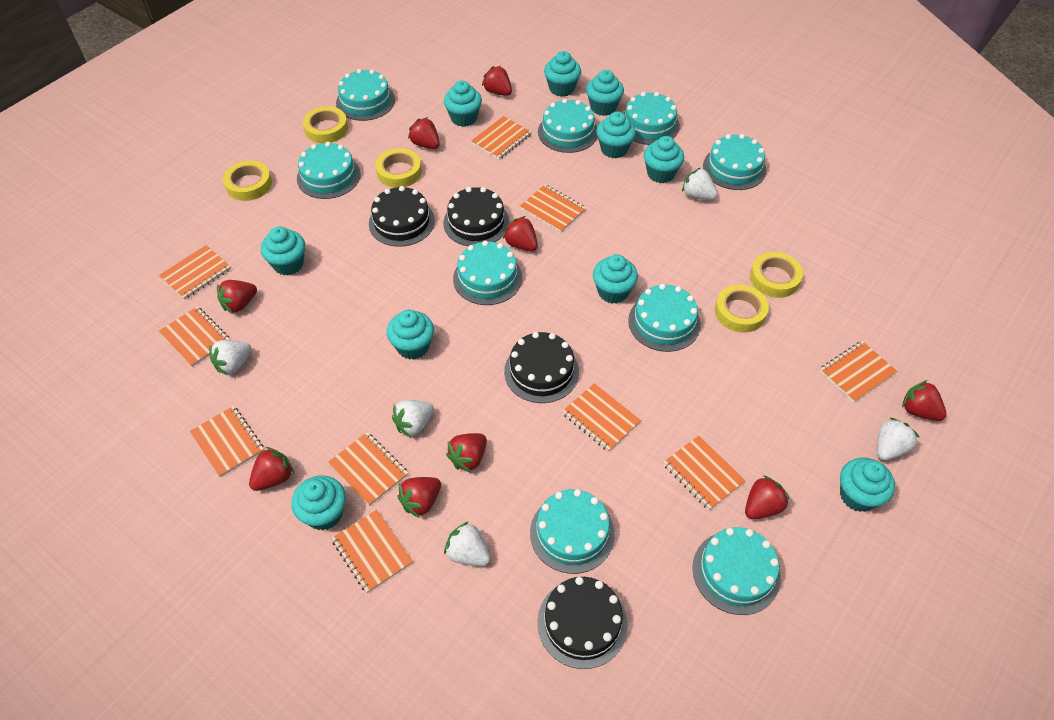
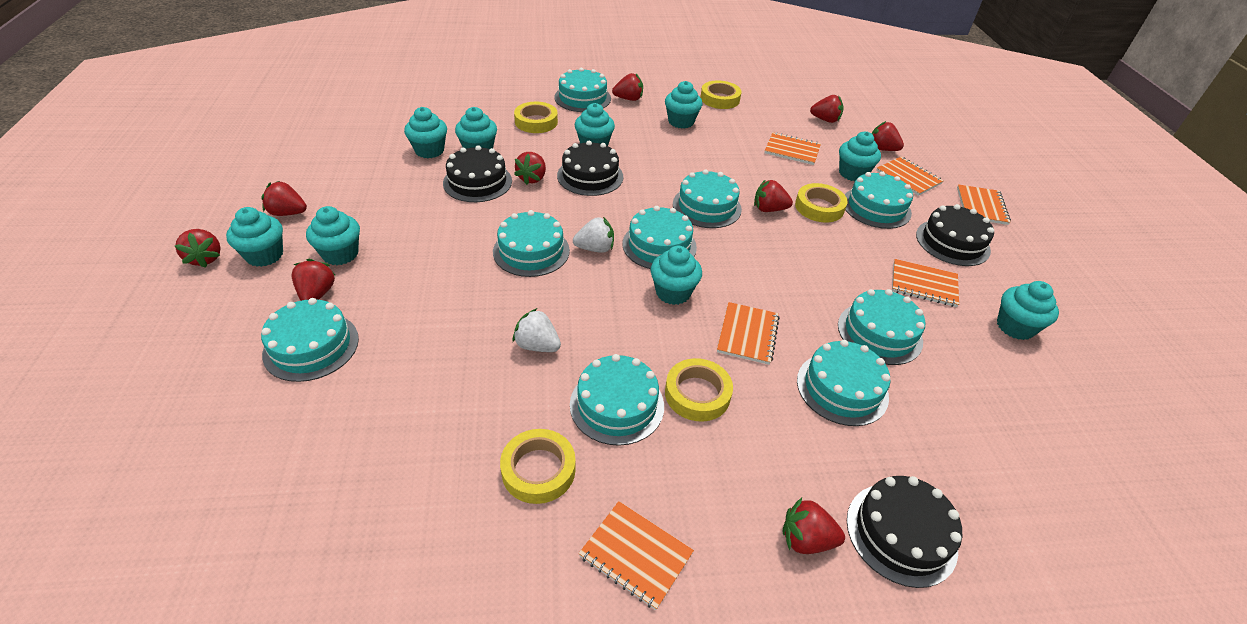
orange notebook: [159,245,231,300] [159,306,230,367] [190,406,264,477] [328,432,408,506] [331,510,413,593] [471,116,531,160] [520,184,586,232] [562,383,641,452] [663,436,746,510] [820,341,897,402] = 10 -> [579,501,694,610] [717,302,780,365] [765,132,821,165] [876,157,944,196] [892,259,959,307] [957,184,1011,225] = 6
turquoise cupcake: [261,227,305,276] [291,475,346,530] [387,310,434,360] [444,81,482,127] [544,51,581,97] [586,70,624,116] [593,254,638,304] [596,111,636,158] [644,136,684,183] [840,457,895,512] = 10 -> [226,207,283,267] [306,206,360,265] [404,107,447,158] [455,107,497,149] [575,103,615,146] [650,246,702,305] [665,81,702,129] [839,132,881,181] [997,281,1059,340] = 9
white strawberry: [209,340,252,376] [392,400,434,438] [444,521,491,566] [682,167,718,200] [877,418,920,461] = 5 -> [513,308,561,352] [573,217,614,253] = 2

